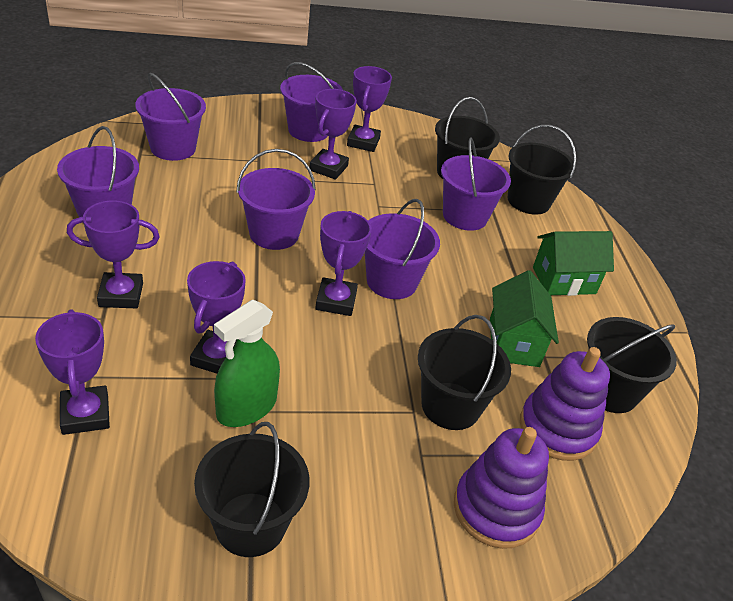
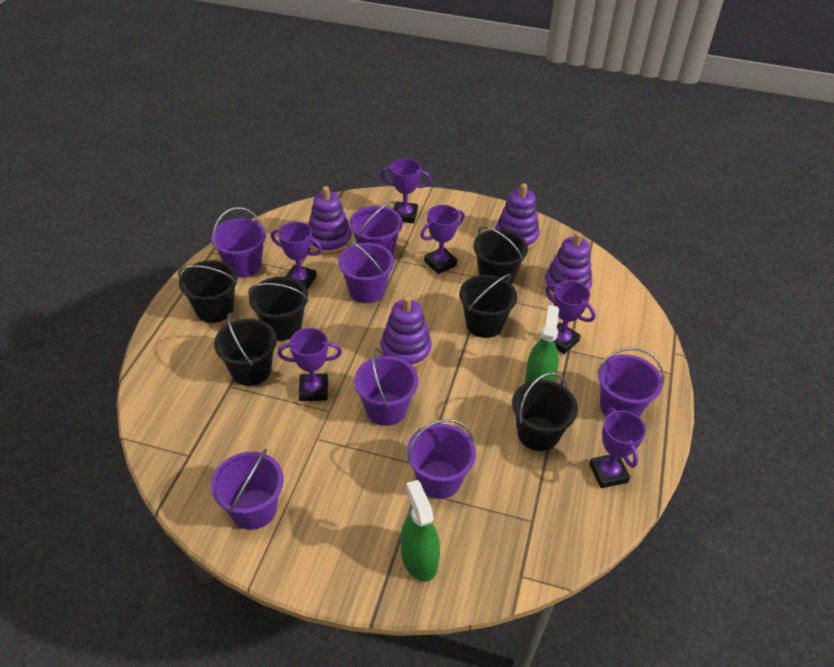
black bucket: [194,422,309,557] [418,315,511,430] [435,97,500,179] [508,125,577,215] [587,317,677,413] = 5 -> [178,260,238,323] [214,312,277,386] [248,277,309,340] [459,274,517,338] [473,226,528,284] [512,372,578,451] = 6
green house: [490,270,559,367] [533,231,614,296] = 2 -> none = 0
green spray bottle: [214,300,280,427] = 1 -> [401,480,440,582] [525,305,559,383] = 2
purple bucket: [57,126,139,223] [135,73,206,161] [237,149,316,250] [280,62,343,142] [365,199,440,299] [441,137,511,231] = 6 -> [211,207,266,278] [211,449,284,530] [338,239,394,303] [349,201,403,255] [354,348,418,426] [407,419,476,499] [597,348,664,417] = 7
purple stacking toy: [454,427,549,549] [520,347,610,461] = 2 -> [308,186,352,255] [380,296,432,369] [495,183,540,250] [544,232,592,298] = 4

